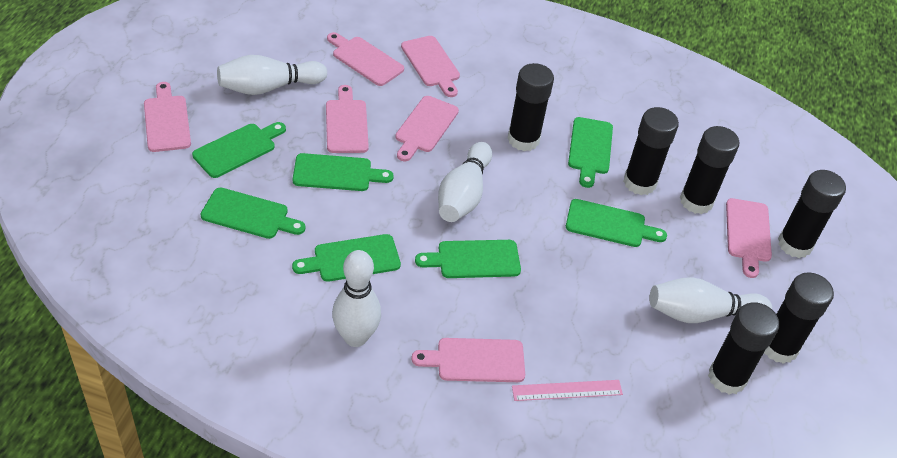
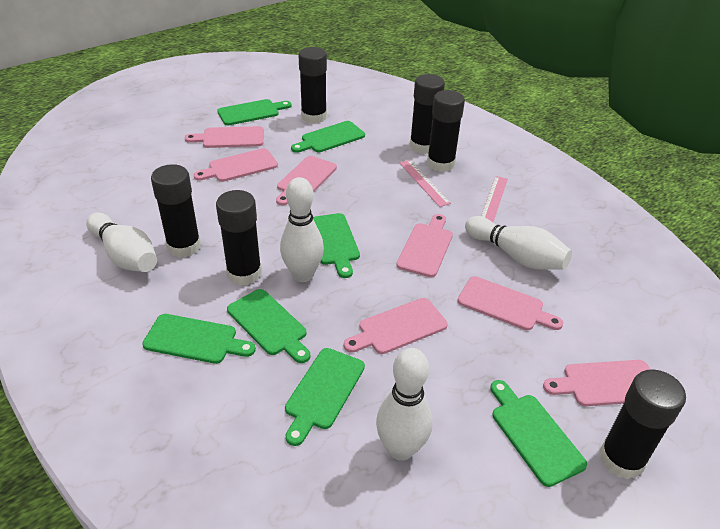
pink ruler: [512,380,623,401] = 1 -> [400,160,451,207] [481,176,508,222] = 2

